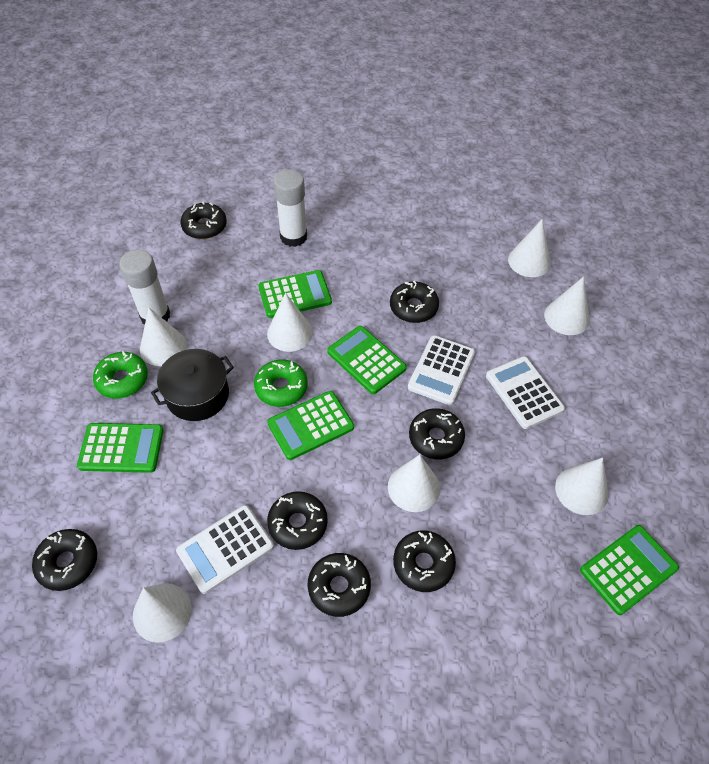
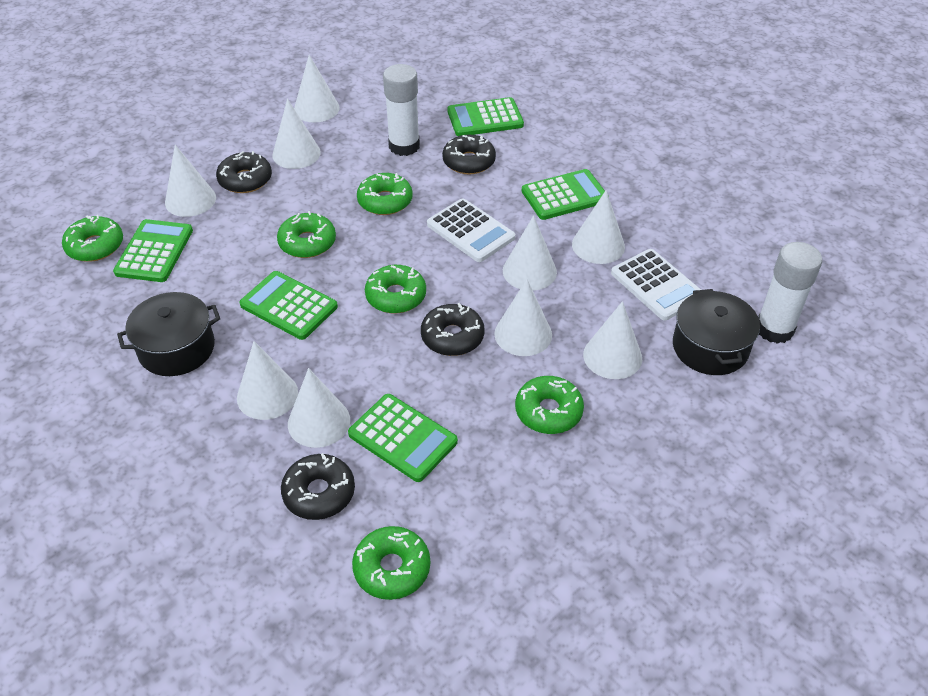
black donut: [32,529,97,591] [181,202,227,239] [267,491,328,550] [308,553,371,617] [390,281,439,323] [393,531,456,592] [409,408,465,459] = 7 -> [216,151,272,193] [281,453,355,520] [421,303,485,356] [442,135,496,174] = 4
black pot: [151,349,234,421] = 1 -> [117,292,220,376] [673,289,760,375] = 2
green donut: [93,351,148,399] [254,359,308,407] = 2 -> [62,215,123,262] [277,211,336,258] [352,526,430,600] [357,173,413,215] [365,265,426,313] [515,376,584,434] = 6
white calculator: [176,505,274,594] [408,335,475,405] [486,356,565,429] = 3 -> [427,198,515,262] [611,249,701,321] = 2
white cone: [133,583,192,643] [140,307,187,366] [267,293,313,352] [388,455,440,512] [508,219,551,277] [544,277,590,335] [555,458,608,515] = 7 -> [165,145,216,217] [237,341,298,420] [272,99,321,169] [288,368,350,448] [294,55,339,123] [494,279,552,356] [503,215,557,291] [572,190,625,264] [583,301,642,379] = 9

